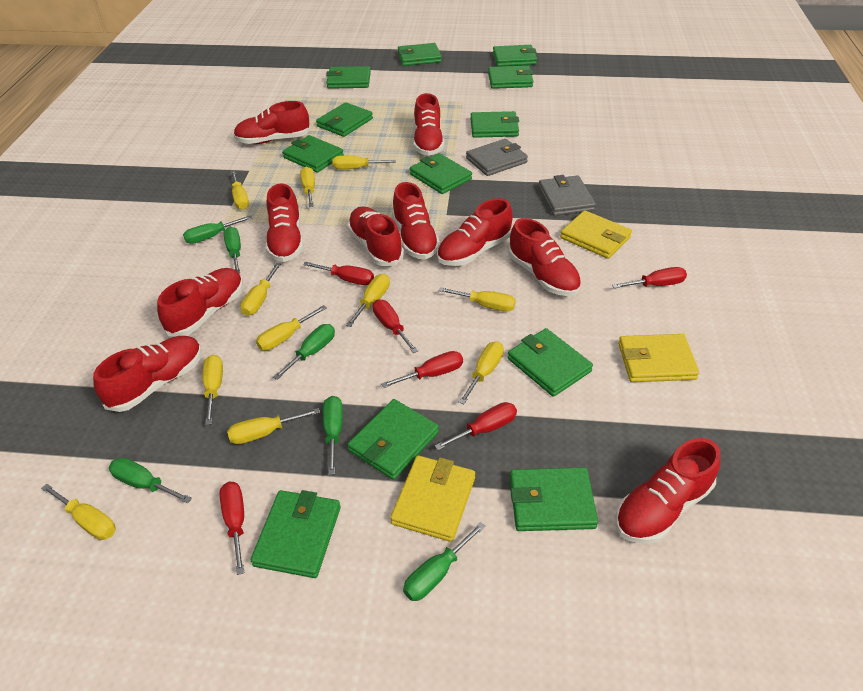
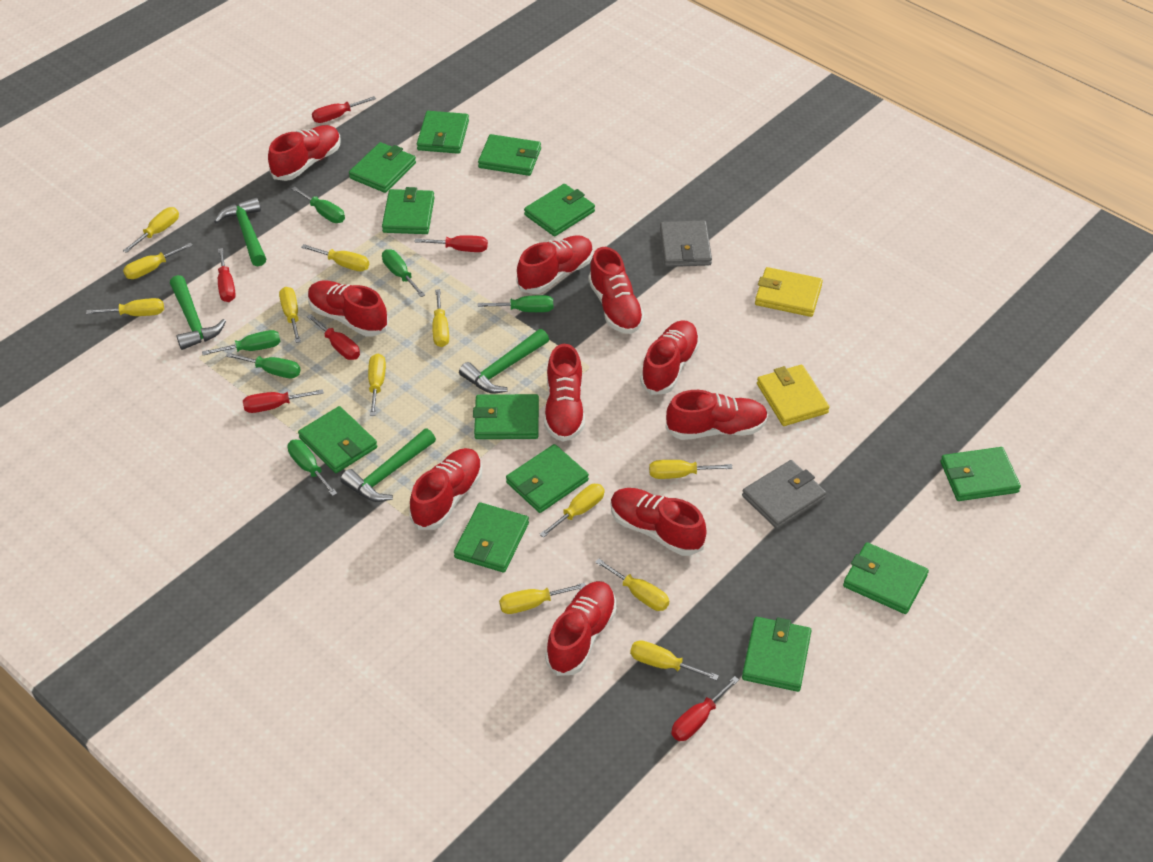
green hammer: none = 0 -> [170,275,226,350] [214,197,266,266] [341,428,436,502] [459,329,549,393] = 4
yellow screwdriver: [41,484,116,540] [202,355,223,425] [227,408,320,444] [231,171,249,210] [240,263,281,316] [256,305,327,350] [300,167,315,207] [332,156,395,169] [346,274,390,327] [438,287,516,312] [459,341,504,404] = 11 -> [86,298,164,316] [123,207,179,253] [123,242,193,279] [279,287,301,343] [301,244,369,271] [368,354,386,416] [432,289,449,347] [499,583,586,614] [539,484,604,538] [595,558,669,611] [630,640,719,681] [649,460,733,479] = 12
yellow wallet: [390,456,475,542] [560,210,632,259] [618,334,699,382] = 3 -> [755,267,823,317] [757,365,830,426] = 2

